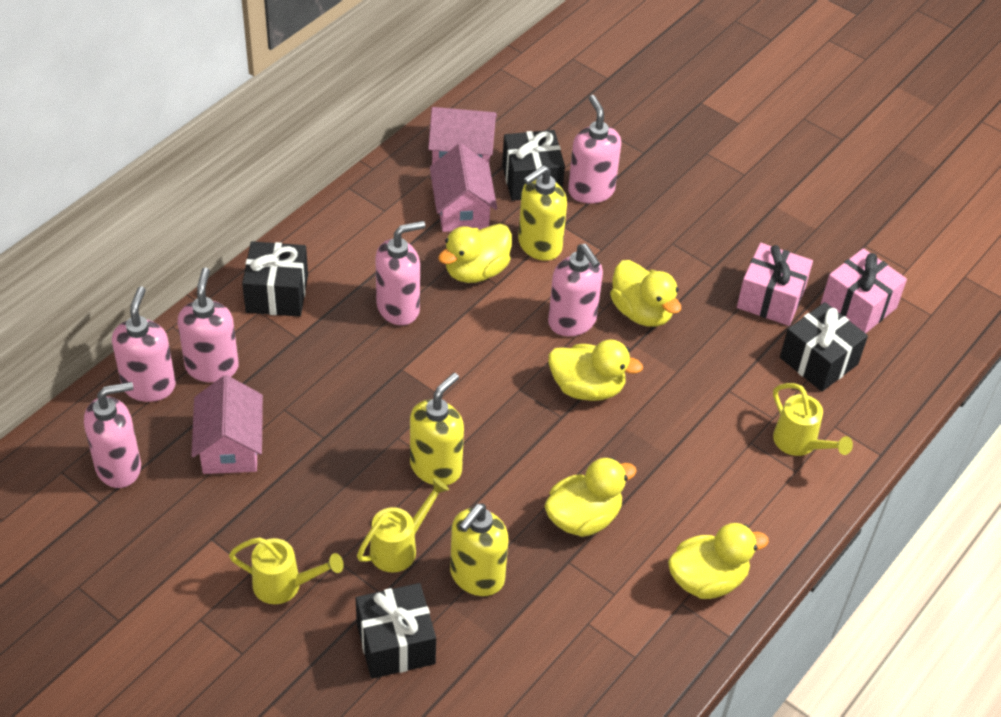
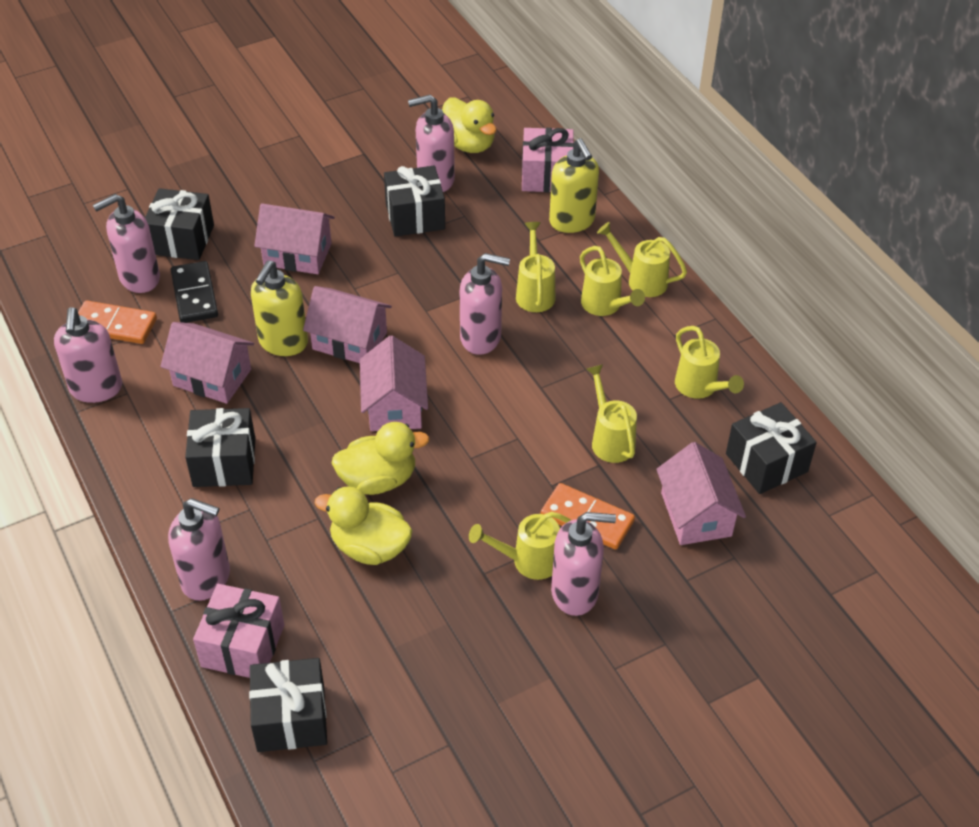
black domino: none = 0 -> [171,261,218,323] = 1
black gift: [242,241,308,317] [356,583,436,679] [502,130,565,201] [780,302,868,392] = 4 -> [145,188,214,260] [185,408,255,487] [249,658,327,752] [384,166,445,236] [726,402,817,494] = 5
orange domino: none = 0 -> [78,300,157,344] [541,483,635,550] = 2
pink house: [191,375,263,474] [428,107,497,164] [430,143,497,232] = 3 -> [160,322,254,404] [254,203,334,274] [303,286,392,363] [360,336,428,431] [656,442,746,545] = 5
yellow duck: [438,224,512,283] [544,458,637,537] [548,340,643,401] [610,260,681,327] [668,523,769,599] = 5 -> [314,487,413,565] [332,422,430,495] [442,98,497,153] = 3
yellow soap dispenser: [410,373,464,485] [450,503,509,596] [518,165,567,261] = 3 -> [251,261,308,356] [549,138,599,233] = 2
yellow watering can: [229,537,344,604] [357,478,449,572] [773,383,853,456] = 3 -> [469,512,571,580] [516,222,555,312] [580,246,645,316] [586,364,637,463] [597,222,687,297] [675,326,744,399] = 6

